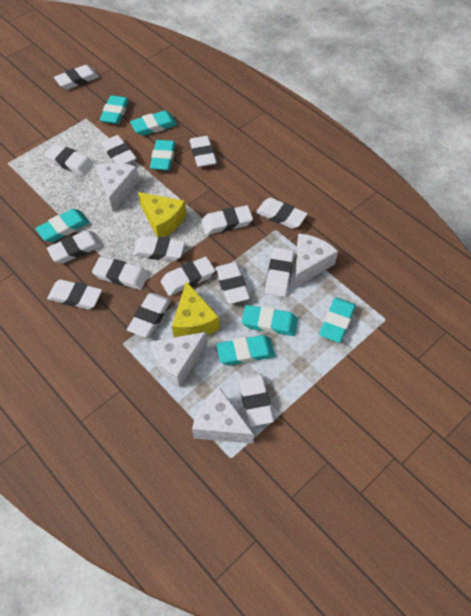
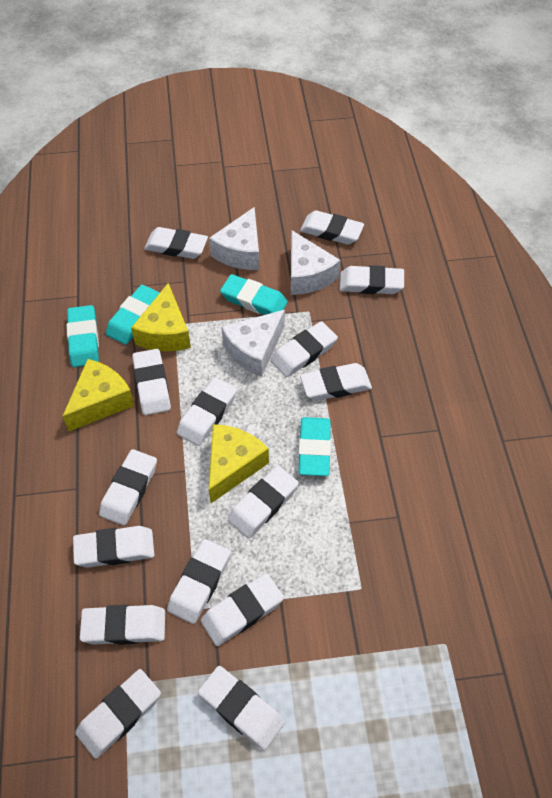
turquoise eraser: [35,209,90,242] [99,95,129,124] [130,111,177,136] [150,140,176,171] [216,335,275,366] [242,305,298,336] [319,297,356,343] = 7 -> [67,305,99,367] [106,285,160,345] [220,274,288,315] [299,417,331,476] = 4
white cheese: [96,163,139,211] [150,332,207,388] [192,387,254,444] [295,233,338,287] = 4 -> [209,207,259,270] [221,310,285,377] [291,230,341,295] = 3
yellow cheese: [138,192,186,237] [172,281,220,337] = 2 -> [62,359,135,431] [131,283,191,351] [209,424,269,503] = 3

